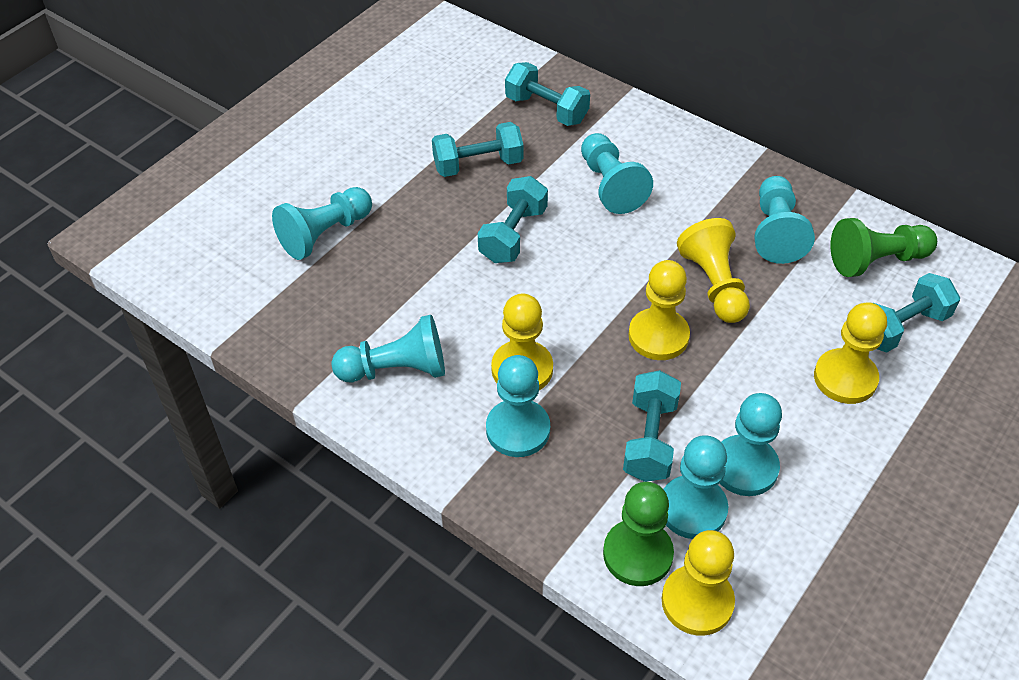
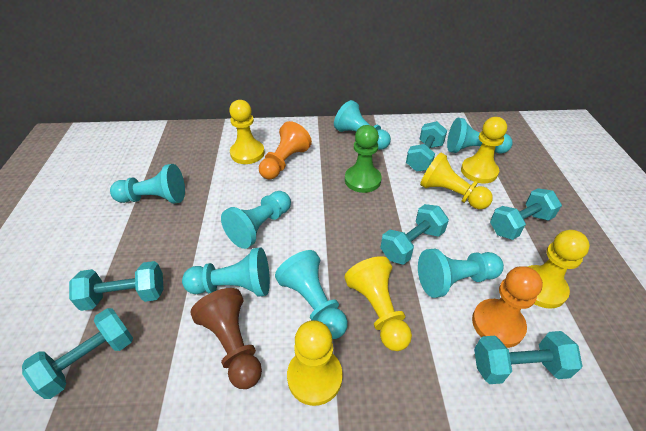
brown pawn: none = 0 -> [191,288,262,389] = 1
green pawn: [603,482,674,586] [830,218,937,277] = 2 -> [345,125,382,193] = 1
orange pawn: none = 0 -> [259,121,312,179] [472,266,543,348] = 2
turquoise dumbbell: [432,122,523,177] [478,176,548,263] [505,62,590,126] [623,370,681,482] [874,273,960,352] = 5 -> [22,308,133,399] [69,261,164,311] [381,204,449,265] [406,121,447,172] [474,331,582,384] [490,188,562,240] = 6
yellow pawn: [491,294,553,390] [628,260,690,360] [662,530,735,636] [677,218,750,323] [814,302,887,404] = 5 -> [229,100,265,164] [287,320,343,406] [344,256,412,351] [420,153,493,209] [461,117,507,183] [528,230,590,309] = 6

